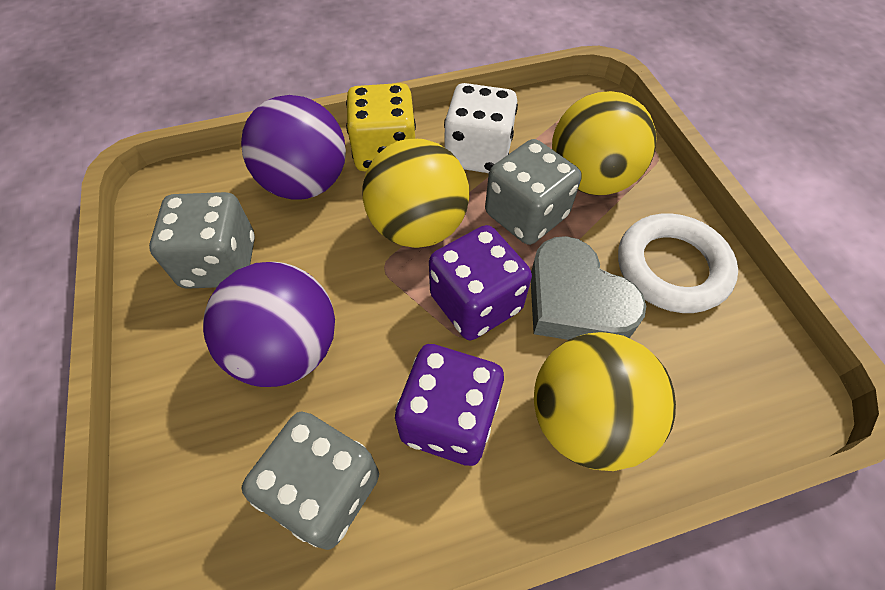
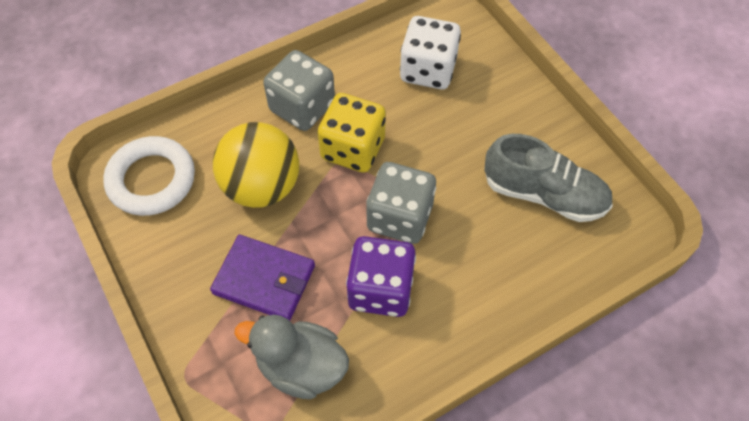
grey dice: [149,192,255,289] [242,412,379,550] [485,139,582,245] = 3 -> [263,50,335,131] [366,162,436,244] = 2
grey duck: none = 0 -> [235,315,349,399] = 1
grey heart: [531,236,646,340] = 1 -> none = 0
grey shoe: none = 0 -> [484,134,613,222] = 1
purple ball: [203,262,335,387] [241,95,346,200] = 2 -> none = 0
purple dice: [395,344,504,466] [429,225,532,340] = 2 -> [346,236,416,317] = 1
purple wallet: none = 0 -> [210,235,315,321] = 1
yellow ball: [362,139,469,248] [534,332,676,471] [552,91,657,196] = 3 -> [213,122,299,208] = 1

